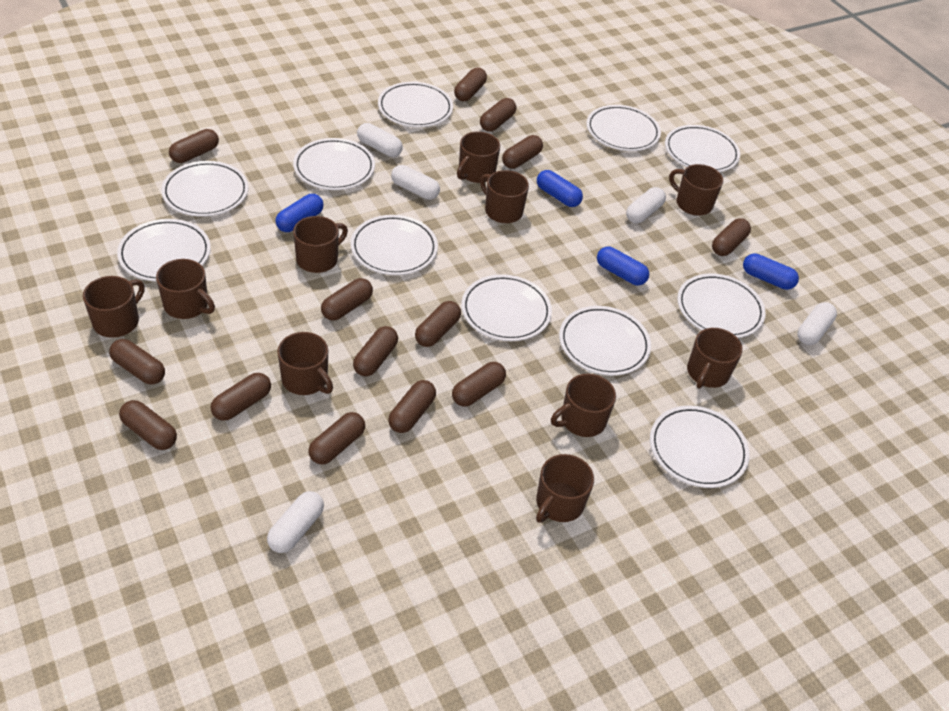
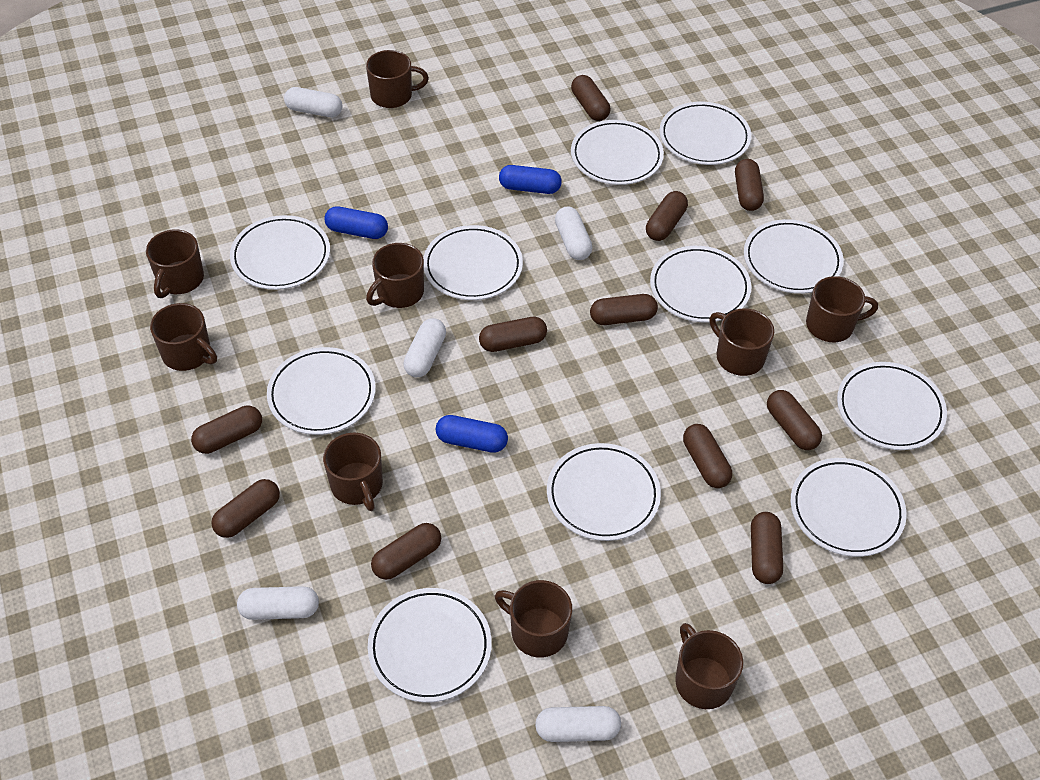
blue capsule: [276,194,323,232] [537,170,583,207] [597,247,649,286] [743,253,799,290] = 4 -> [324,206,388,239] [436,415,508,453] [499,165,562,194] = 3
brown capsule: [109,339,165,384] [119,400,177,450] [169,129,219,163] [211,373,271,421] [309,412,365,464] [321,278,373,320] [353,326,398,376] [388,380,436,433] [415,301,461,347] [452,362,506,407] [454,68,487,101] [480,98,516,132] [502,135,543,169] [712,218,751,256] = 14 -> [191,406,262,454] [211,479,280,538] [371,523,441,580] [479,317,547,352] [571,75,610,121] [590,294,658,325] [646,191,688,241] [683,424,732,488] [735,159,764,211] [751,512,783,584] [767,390,822,450] = 11
brown mug: [83,276,145,338] [156,259,215,319] [277,332,333,395] [293,216,348,273] [457,132,500,183] [480,170,529,223] [536,454,594,523] [551,374,616,437] [669,164,723,216] [687,328,743,388] = 10 -> [146,230,204,298] [150,303,217,371] [323,433,383,511] [366,50,429,108] [366,243,424,308] [495,580,572,658] [675,623,743,709] [709,308,774,376] [806,276,878,342] = 9

